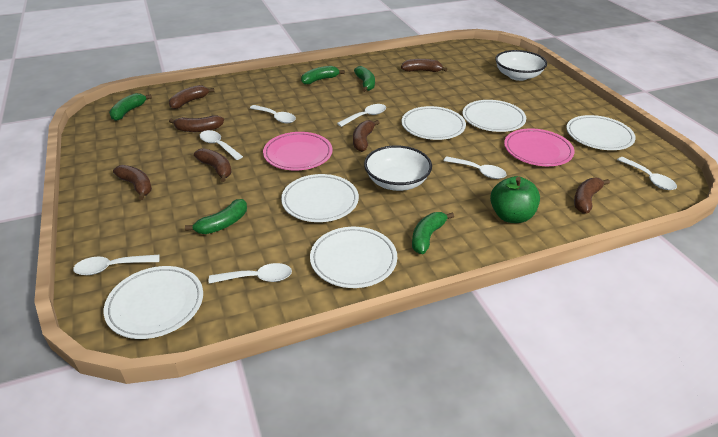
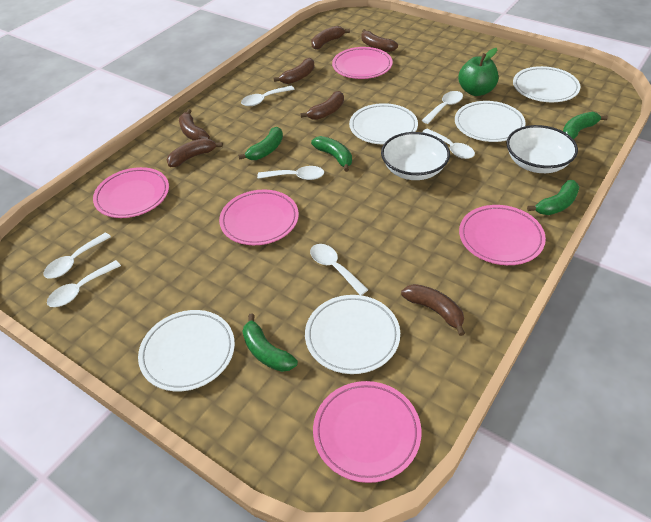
pink plate: [263,132,332,170] [504,128,575,166] = 2 -> [93,167,169,218] [219,190,299,245] [313,381,421,483] [332,47,393,79] [459,205,546,265] = 5
white plate: [104,266,203,339] [281,174,359,222] [310,227,397,288] [402,106,466,140] [463,100,526,132] [566,115,636,150] = 6 -> [138,310,235,391] [305,295,400,374] [349,103,418,144] [455,101,525,142] [513,66,580,102] = 5

